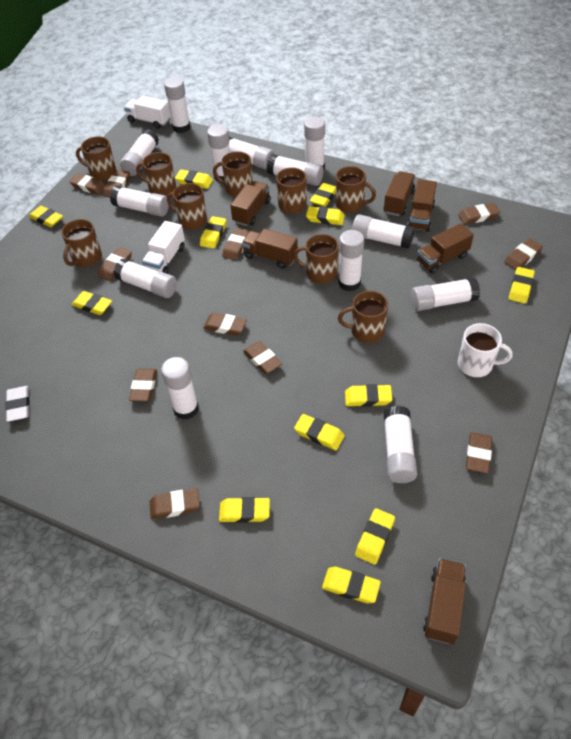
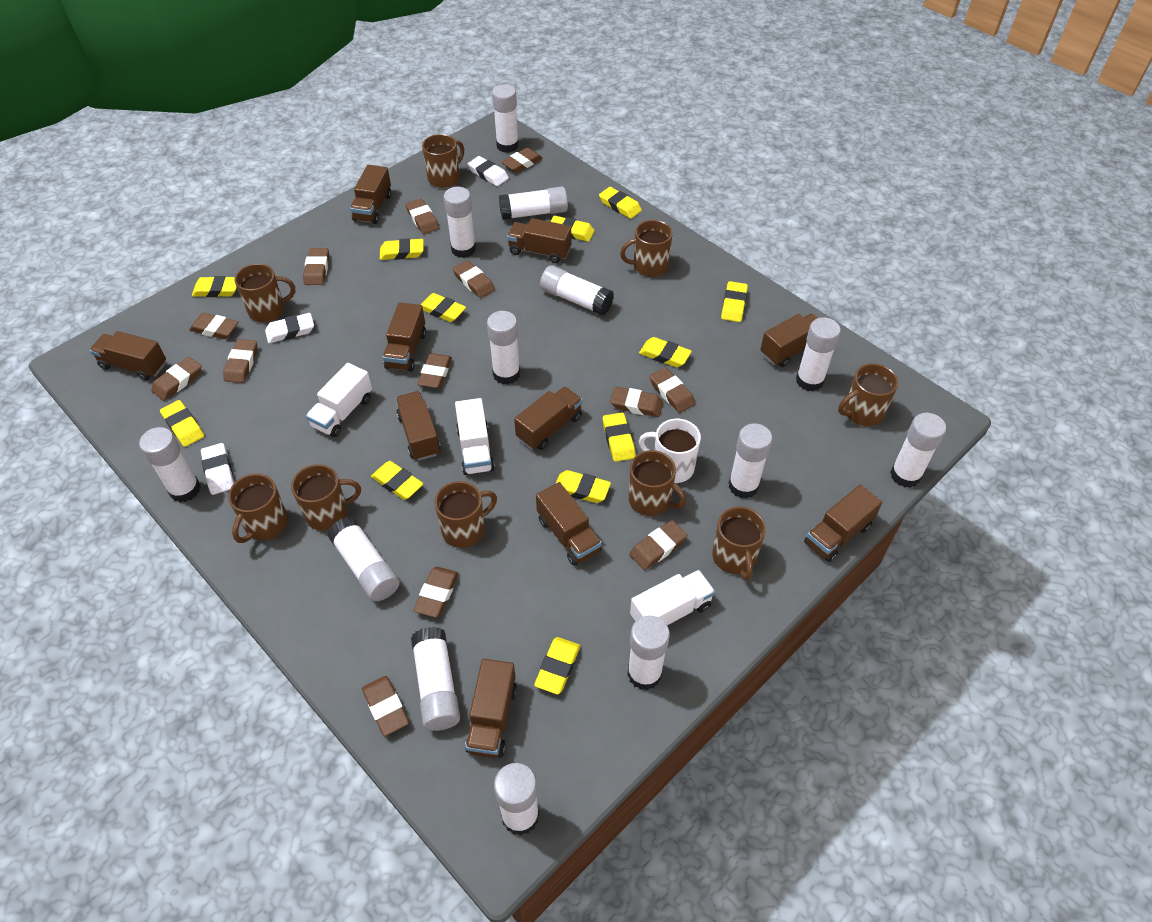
brown eraser: [69,173,106,195] [98,247,132,281] [103,170,130,198] [129,368,157,402] [150,488,200,519] [203,313,247,336] [222,227,250,260] [243,341,282,374] [458,203,500,224] [466,432,492,474] [504,238,543,270] = 11 -> [151,357,202,401] [189,313,238,339] [223,339,257,383] [303,248,329,285] [362,676,409,736] [406,199,439,234] [413,567,459,618] [417,353,452,388] [453,260,495,298] [502,147,543,173] [610,387,663,417] [630,520,687,570] [649,367,695,413] = 13
brown truck: [230,181,271,226] [242,229,298,269] [383,171,415,216] [407,179,437,232] [417,223,474,274] [423,558,466,644] = 6 -> [89,331,166,381] [350,165,391,224] [383,302,426,372] [396,391,441,461] [465,659,517,758] [507,218,571,263] [514,387,583,450] [536,482,602,566] [760,313,818,367] [804,485,882,562] = 10
white eraser: [5,386,29,422] = 1 -> [201,443,234,495] [265,313,314,343] [468,156,509,186] = 3
white truck: [124,95,171,129] [142,221,185,274] = 2 -> [306,363,372,437] [455,398,495,475] [630,570,715,625] = 3

